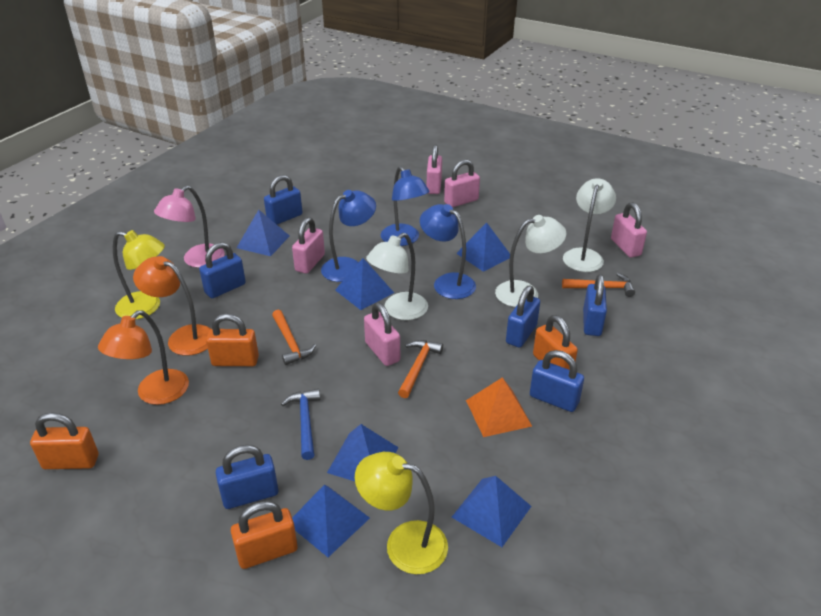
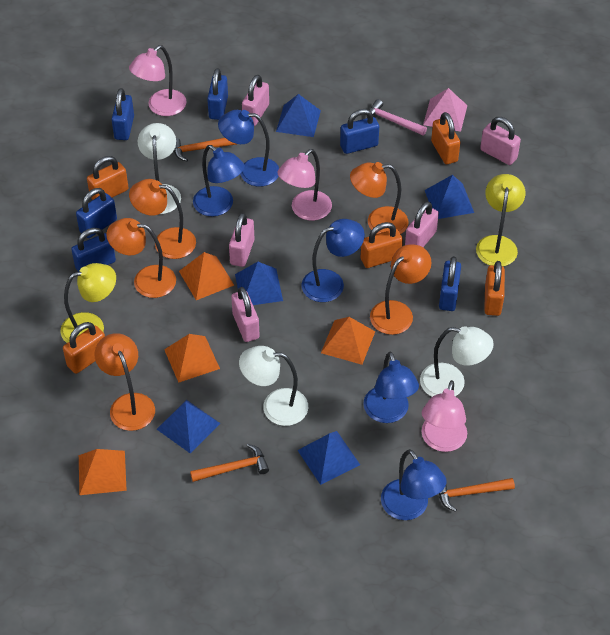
blue hammer: [281,389,320,460] = 1 -> none = 0
blue lamp: [321,190,376,282] [381,166,430,246] [420,204,476,299] = 3 -> [193,145,245,216] [218,110,279,187] [302,219,365,302] [363,352,419,423] [381,449,447,520] = 5
blue pyramid: [237,210,290,256] [292,485,370,557] [327,424,398,481] [335,258,394,310] [452,476,532,547] [456,223,510,272] = 6 -> [157,400,220,453] [235,262,283,305] [276,94,321,137] [297,431,360,485] [425,175,474,219] = 5
orange lamp: [98,310,189,405] [133,256,211,356] = 2 -> [95,333,155,431] [106,218,176,298] [129,179,196,259] [350,162,408,234] [370,244,431,335] = 5
orange padlock: [30,412,98,469] [206,314,259,366] [231,501,298,569] [533,315,578,370] = 4 -> [63,322,105,374] [87,156,129,200] [361,222,403,268] [431,112,460,164] [484,261,505,316] = 5
orange pyramid: [466,377,532,437] = 1 -> [79,449,127,495] [164,334,220,383] [179,252,234,300] [321,317,375,365] = 4
pink hammer: none = 0 -> [369,99,427,135] = 1
pink lamp: [154,186,225,268] = 1 -> [129,45,186,116] [277,149,332,221] [421,380,467,452] = 3
pink pyramid: none = 0 -> [423,88,467,132] = 1

